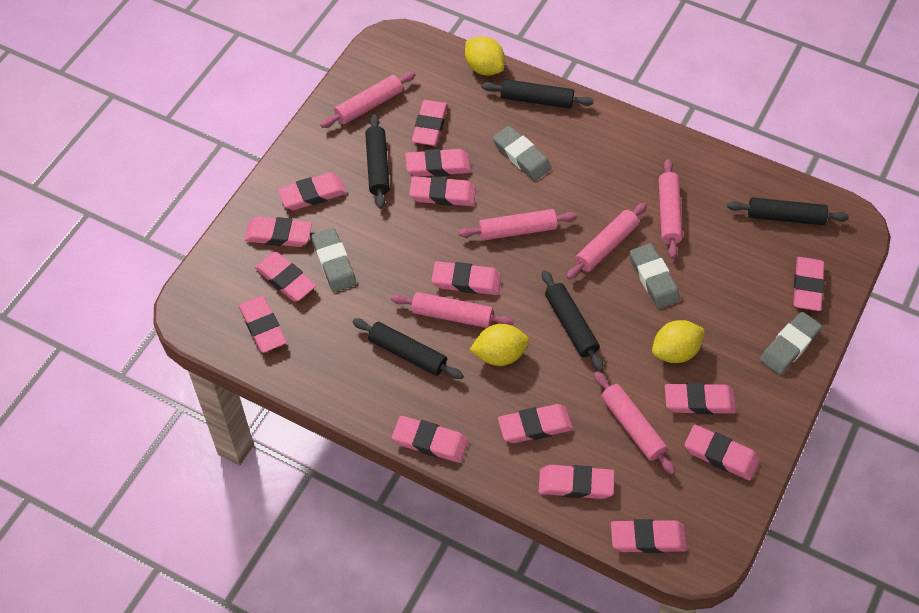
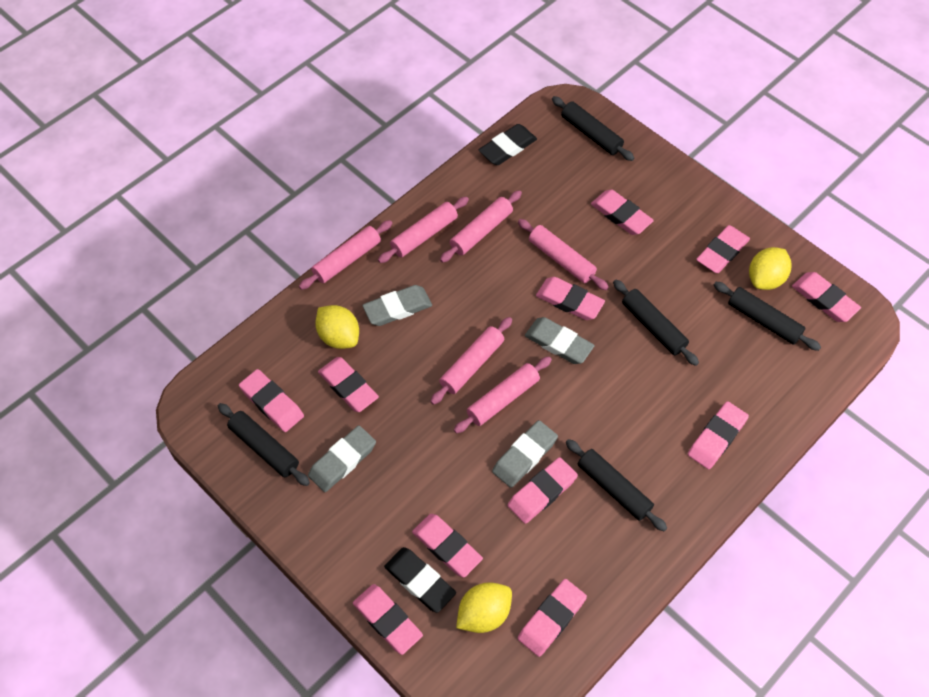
black eraser: none = 0 -> [384,547,456,613] [479,124,537,165] = 2
pink eraser: [239,296,287,353] [244,217,312,247] [255,252,316,302] [278,172,347,210] [392,416,468,463] [405,149,471,177] [409,176,476,206] [412,100,448,146] [432,261,501,295] [498,404,573,443] [539,465,614,499] [611,519,687,553] [665,383,736,414] [684,425,760,480] [793,257,824,311] = 15 -> [239,369,304,432] [318,357,379,412] [353,584,423,655] [412,514,483,578] [508,457,578,524] [518,579,587,657] [536,277,605,320] [591,190,654,235] [688,401,749,469] [696,225,750,273] [792,272,861,322] = 11

